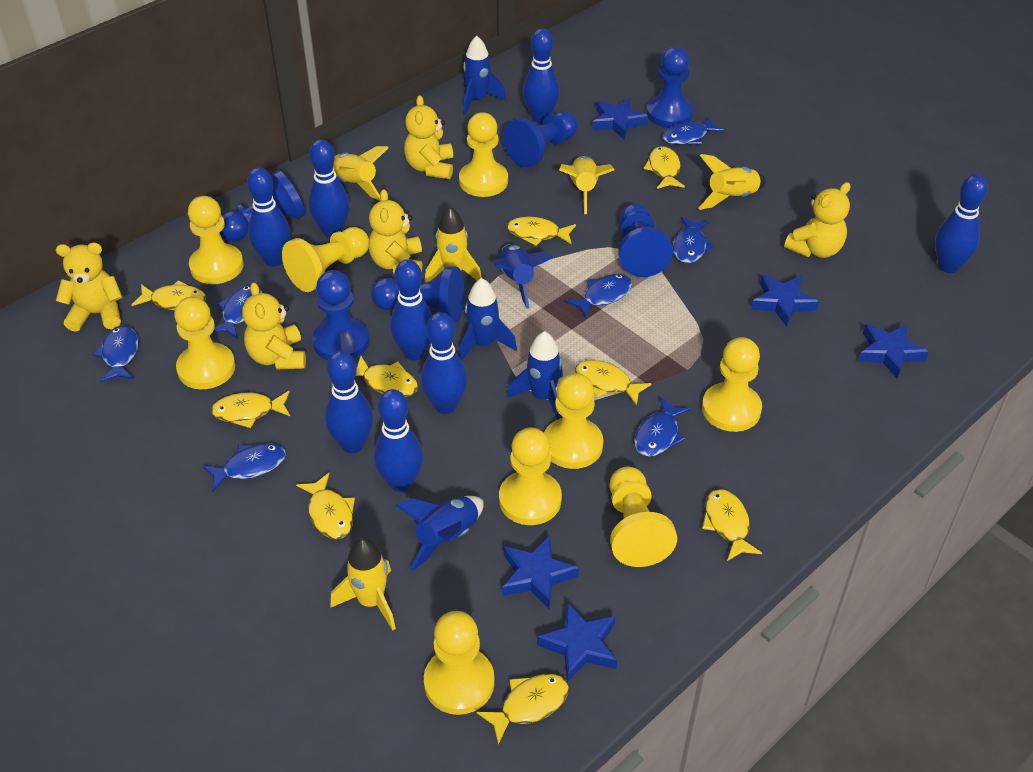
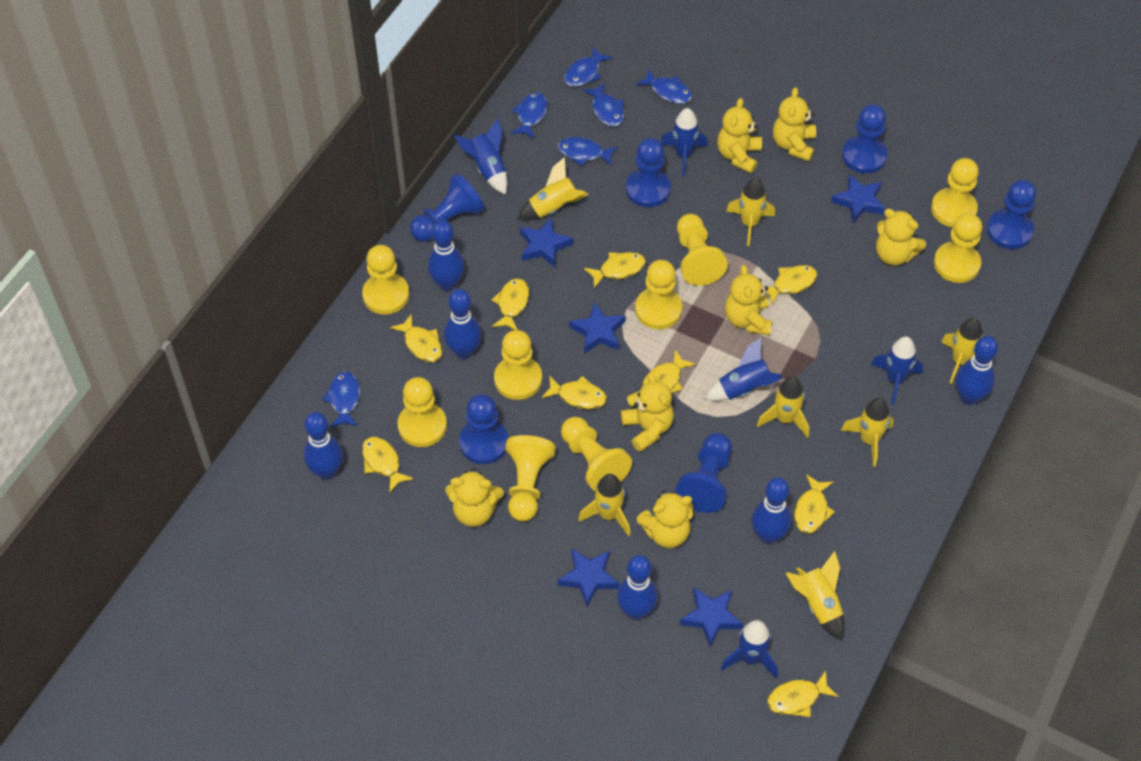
blue bowling pin: [247,168,291,267] [308,139,350,238] [325,351,373,453] [374,389,423,492] [390,259,432,360] [421,312,467,414] [523,28,560,123] [935,174,988,273] = 8 -> [304,412,343,480] [428,220,464,291] [444,289,481,359] [617,555,658,620] [752,478,792,544] [956,336,998,405] = 6
blue fish: [93,325,138,382] [202,443,286,491] [213,285,262,338] [566,274,632,318] [634,397,691,457] [662,117,724,145] [672,217,714,263] = 7 -> [322,372,360,428] [511,92,547,139] [558,137,618,166] [564,47,612,87] [583,83,624,127] [636,69,692,104] = 6
yellow rocket: [330,538,396,630] [333,146,389,201] [425,207,482,282] [559,156,614,214] [698,154,766,210] = 5 -> [517,157,589,220] [578,474,630,536] [726,178,775,246] [757,376,809,438] [786,551,845,641] [841,398,894,467] [941,318,983,384] = 7
yellow teddy bear: [56,242,122,332] [242,282,306,369] [368,189,422,274] [404,95,453,179] [784,182,850,258] = 5 -> [445,468,504,527] [621,372,674,452] [636,490,693,548] [717,98,762,173] [725,265,772,335] [773,87,816,161] [876,209,926,266] = 7

